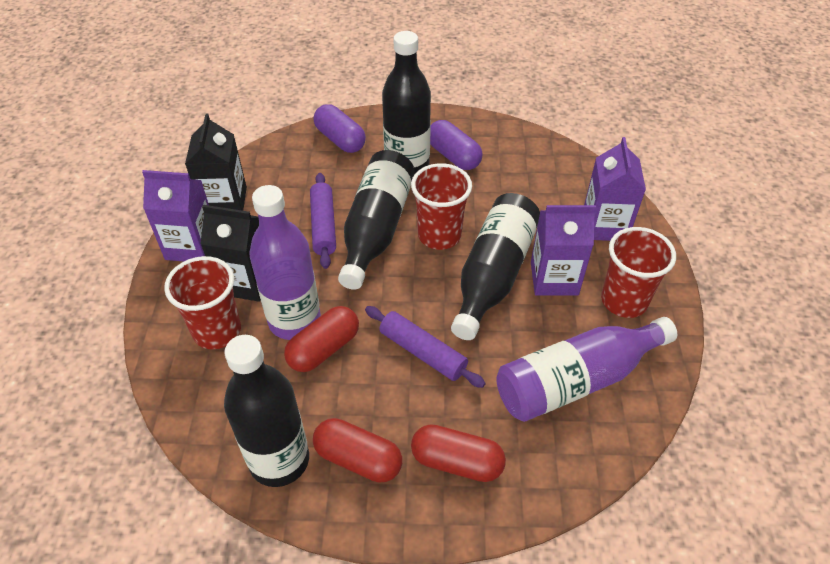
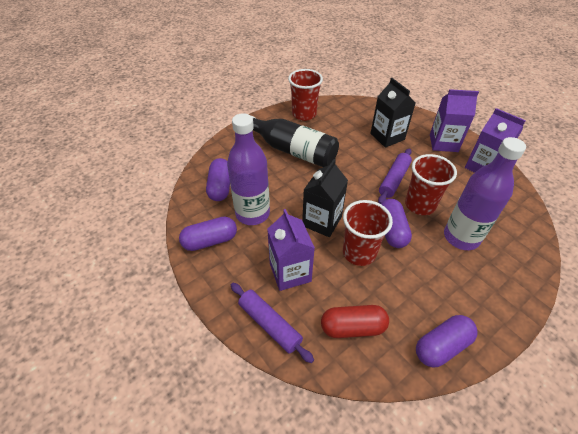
black bottle: [224,335,309,487] [338,150,415,290] [382,31,431,175] [451,193,540,340] = 4 -> [250,115,339,167] = 1
purple capsule: [314,104,366,153] [430,120,482,170] = 2 -> [179,217,237,251] [206,158,230,201] [381,199,412,248] [416,315,478,368] = 4
red capsule: [284,306,359,372] [313,418,402,483] [411,424,506,482] = 3 -> [321,305,389,338] = 1

